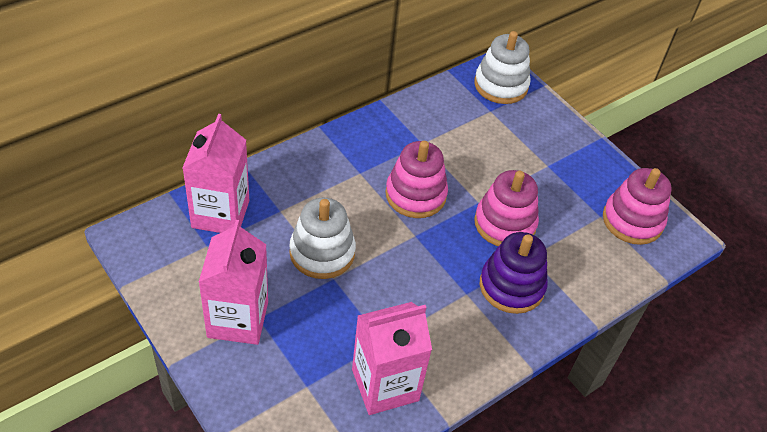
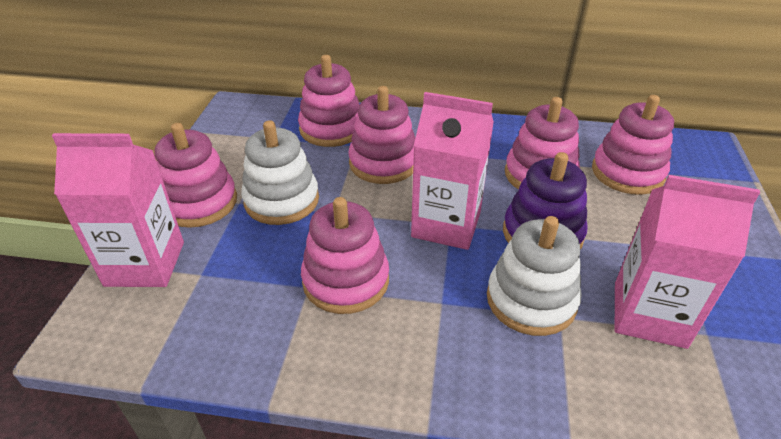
pink stacking toy: [385,141,448,218] [474,170,539,246] [603,168,672,245] = 3 -> [154,123,237,228] [298,55,359,147] [301,197,389,314] [348,86,415,184] [505,97,580,189] [592,95,674,195] = 6

